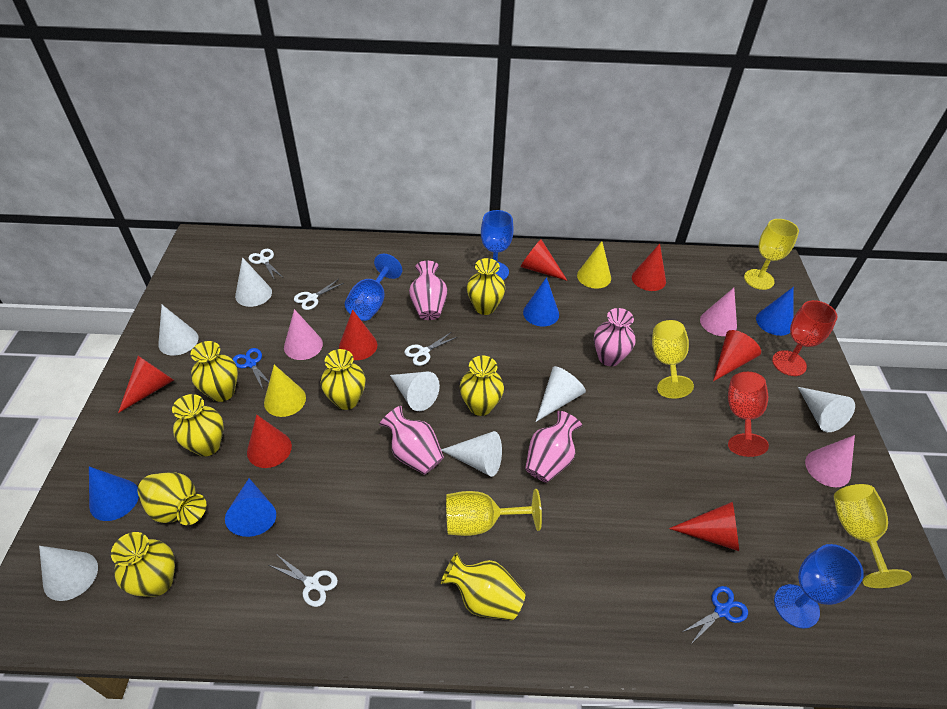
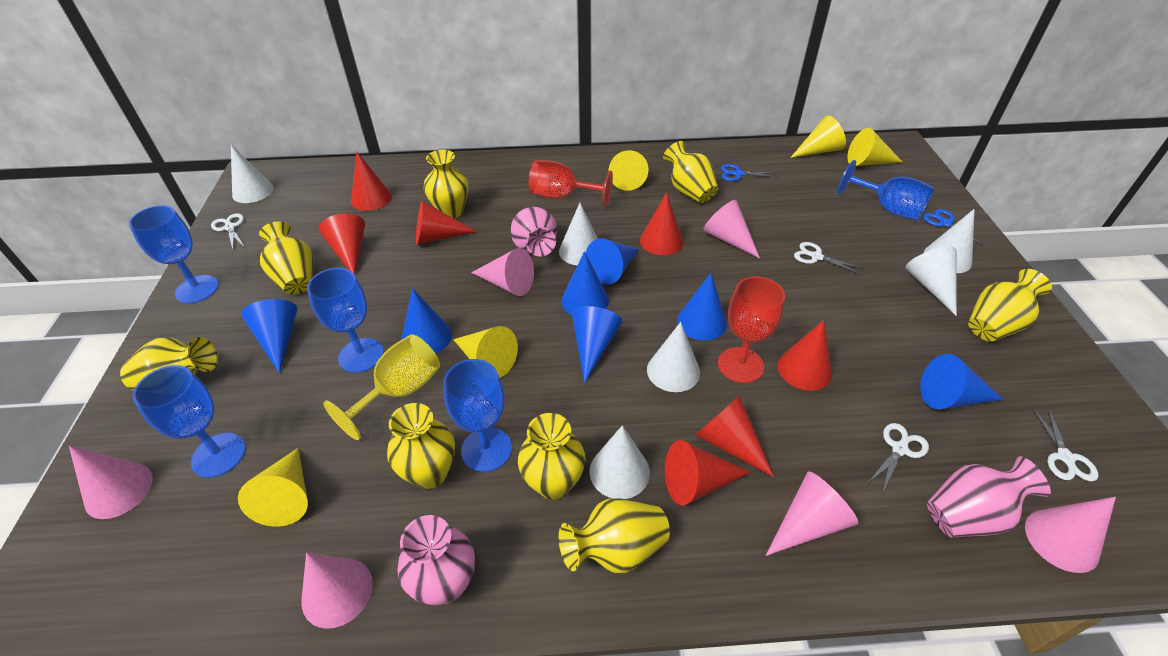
blue cone: [89,466,139,521] [225,478,276,537] [523,277,559,326] [756,287,794,336] = 4 -> [241,299,298,373] [401,288,452,354] [561,251,609,315] [572,306,622,383] [586,238,639,285] [677,273,727,341] [920,354,1004,409] = 7
blue goblet: [345,254,402,321] [481,210,514,280] [774,544,864,628] = 3 -> [129,205,219,303] [132,365,246,478] [307,268,384,373] [443,359,512,472] [838,160,934,221] = 5
pink cone: [284,309,323,360] [700,288,737,336] [805,435,855,487] = 3 -> [69,445,153,519] [302,553,373,629] [471,248,534,296] [703,200,760,258] [766,471,859,556] [1025,497,1116,573] = 6
pink vase: [379,406,444,475] [409,261,447,320] [525,411,582,483] [594,308,636,366] = 4 -> [398,515,475,605] [511,207,557,257] [927,456,1051,538] = 3
white cone: [39,546,98,601] [158,305,199,356] [235,257,272,307] [390,372,440,411] [441,431,502,477] [536,366,586,422] [798,387,855,432] = 7 -> [231,145,274,203] [559,203,598,265] [589,425,650,499] [647,322,700,392] [906,247,957,316] [924,209,975,273] = 6
yellow cone: [264,365,306,417] [577,241,611,289] = 2 -> [238,448,308,527] [453,326,518,378] [609,150,648,191] [790,116,846,158] [847,128,902,166] = 5
yellow goblet: [446,489,542,536] [652,320,694,398] [744,219,799,290] [834,484,912,588] = 4 -> [323,334,440,440] = 1

